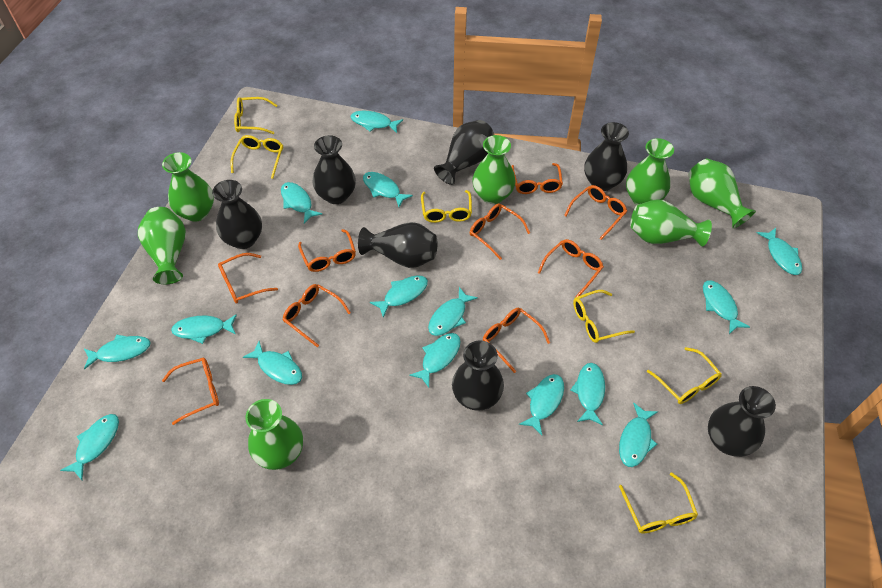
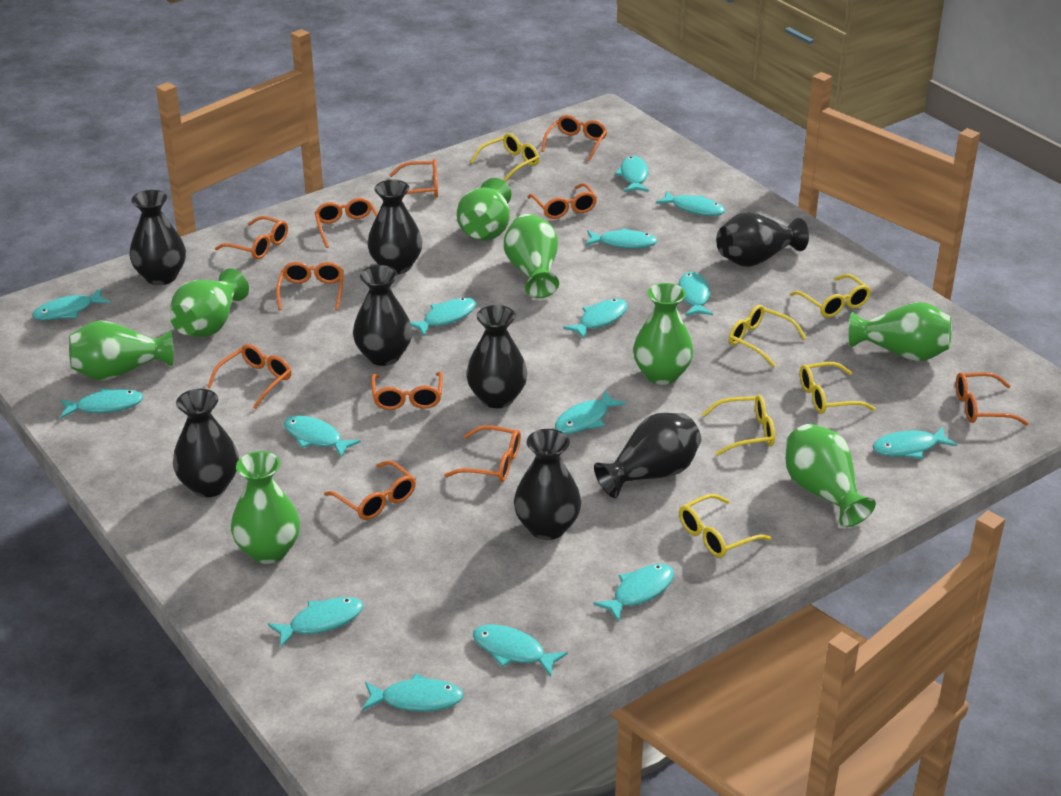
black vase: [212,180,262,249] [312,135,356,204] [358,222,437,268] [434,120,494,185] [452,340,504,411] [584,122,629,191] [708,386,776,457] = 7 -> [129,190,186,285] [173,389,239,497] [353,265,412,366] [367,180,422,274] [466,305,528,408] [514,429,581,540] [594,413,701,498] [716,212,809,267] = 8
green vase: [138,207,186,284] [162,152,214,222] [246,399,303,470] [472,135,516,204] [626,138,674,205] [630,199,712,247] [689,159,756,228] = 7 -> [69,320,174,381] [170,268,249,337] [231,451,300,564] [457,178,511,241] [504,214,559,298] [633,283,693,385] [786,424,876,527] [849,302,952,361] = 8
orange glasses: [162,358,219,425] [218,253,278,304] [283,284,351,347] [298,229,356,272] [470,204,530,260] [483,307,550,373] [511,163,563,194] [538,239,604,297] [564,185,627,240] = 9 -> [207,344,292,409] [215,216,288,259] [276,262,344,310] [315,198,378,248] [324,460,416,520] [371,372,443,410] [389,159,438,198] [444,425,521,482] [527,183,597,219] [541,115,607,161] [956,372,1029,426] = 11

